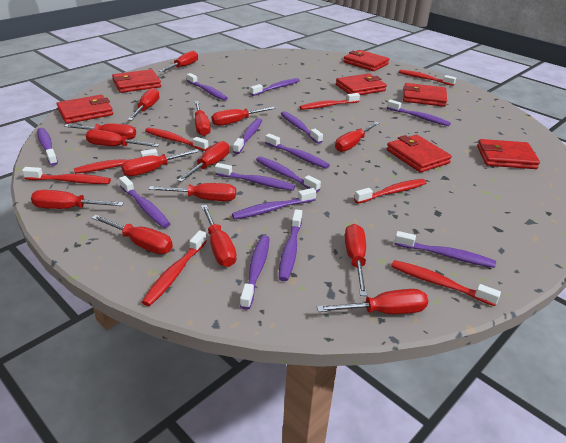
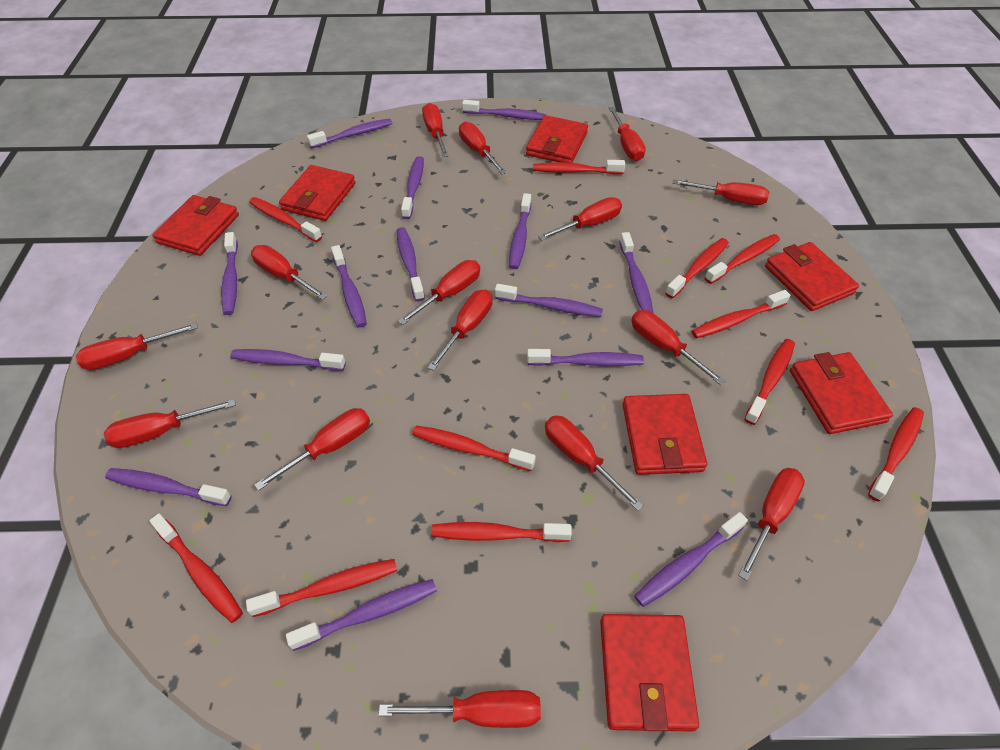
red toothbrush: [22,167,111,184] [74,149,158,174] [142,230,207,306] [145,128,209,151] [299,93,360,110] [354,179,426,204] [391,260,501,306] [399,70,456,86] = 8 -> [149,514,243,623] [246,559,397,617] [249,197,322,242] [412,425,536,471] [431,522,572,542] [533,160,625,174] [665,238,729,299] [692,290,790,339] [705,234,780,284] [744,339,795,425] [868,407,924,502] = 11

